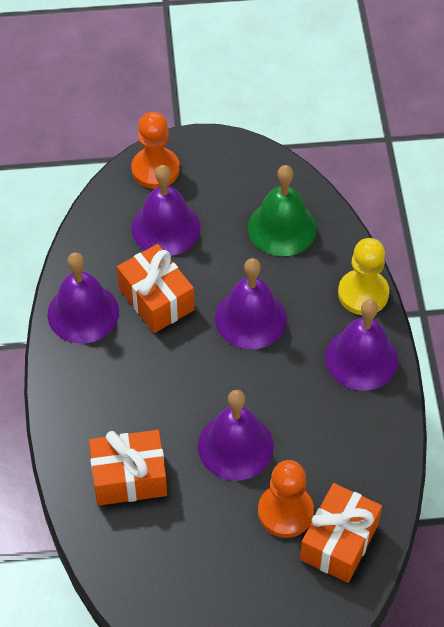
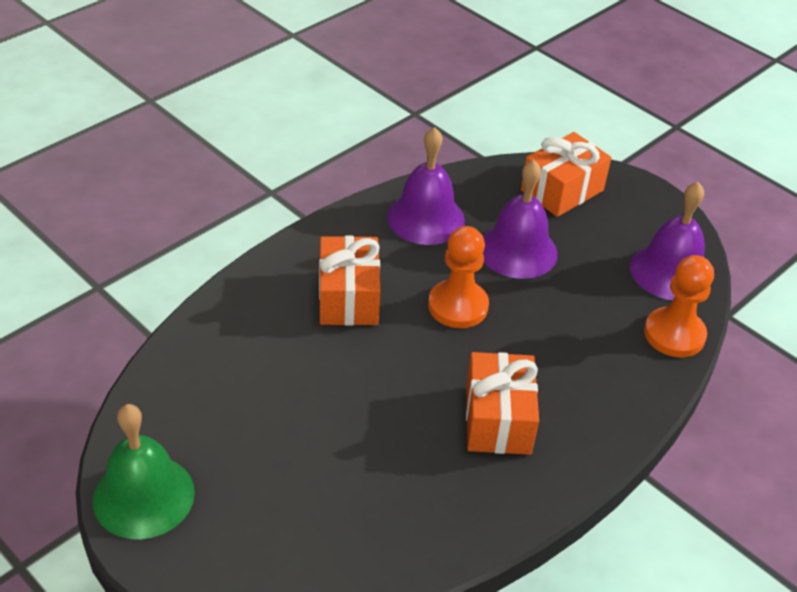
purple bell: [47,252,119,343] [131,165,200,256] [198,390,274,481] [215,258,287,349] [325,299,398,391] = 5 -> [387,127,465,245] [483,160,558,279] [630,182,705,300] = 3
yellow pawn: [338,238,389,315] = 1 -> none = 0

